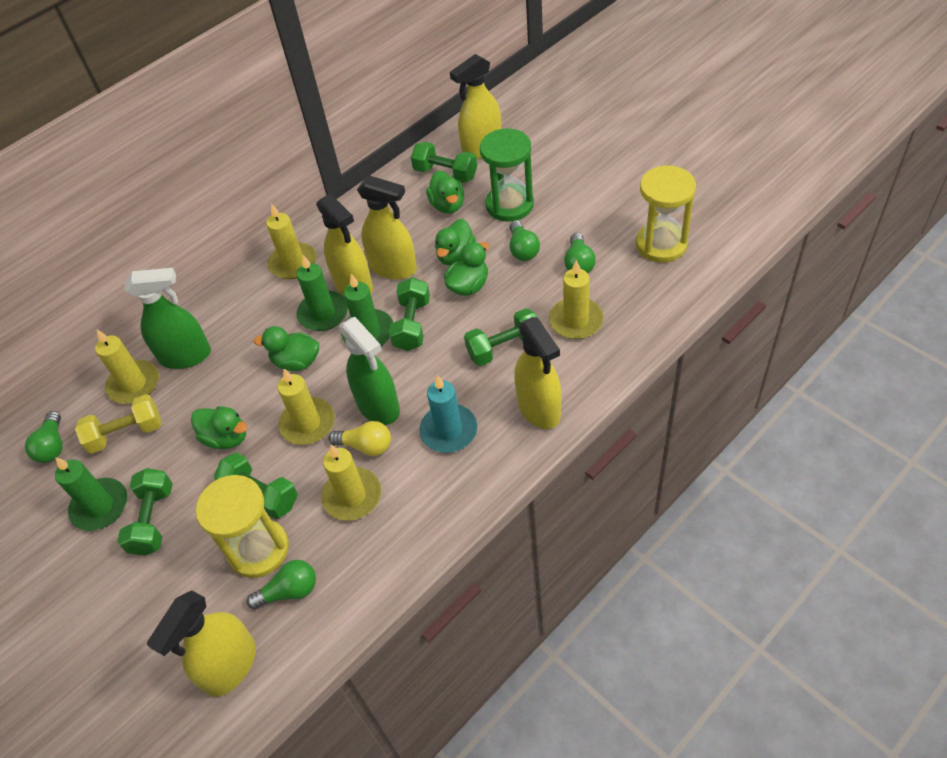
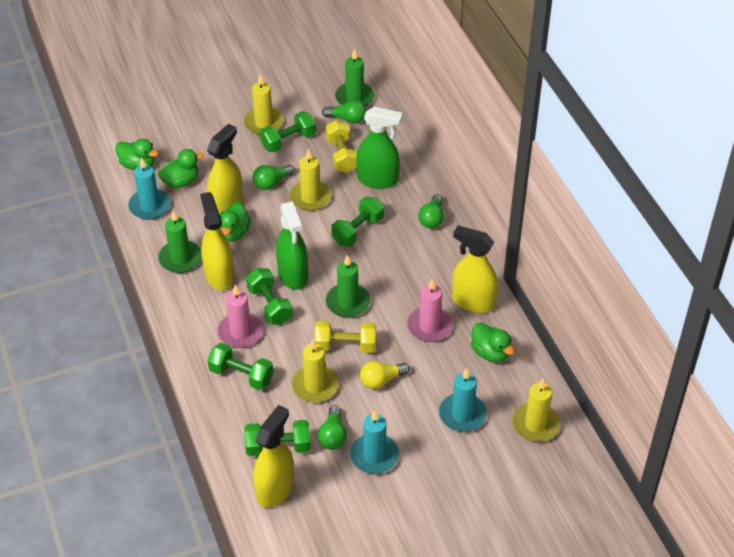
green duck: [191,406,247,449] [254,326,319,371] [426,171,464,214] [435,219,476,265] [444,242,489,296] = 5 -> [115,139,158,170] [158,149,204,188] [219,202,250,242] [471,323,514,362] = 4
green hourglass: [480,128,534,221] = 1 -> none = 0
pink candle: none = 0 -> [217,285,263,348] [407,279,453,342] = 2
turquoise candle: [419,375,477,453] = 1 -> [128,157,171,220] [350,410,399,474] [439,368,487,432] = 3
yellow candle: [95,330,159,404] [266,203,317,279] [278,369,335,445] [321,445,381,521] [549,260,604,339] = 5 -> [244,75,284,135] [290,148,331,211] [292,339,339,402] [512,378,560,442] = 4
yellow dumbbell: [75,394,161,454] = 1 -> [314,321,376,353] [325,120,357,173] = 2
yellow hourglass: [196,475,289,578] [636,166,696,263] = 2 -> none = 0
yellow spray bottle: [147,590,256,697] [316,193,373,296] [357,176,417,280] [450,54,502,159] [514,317,562,429] = 5 -> [200,192,234,290] [207,124,243,214] [253,405,294,508] [452,226,498,313] = 4

